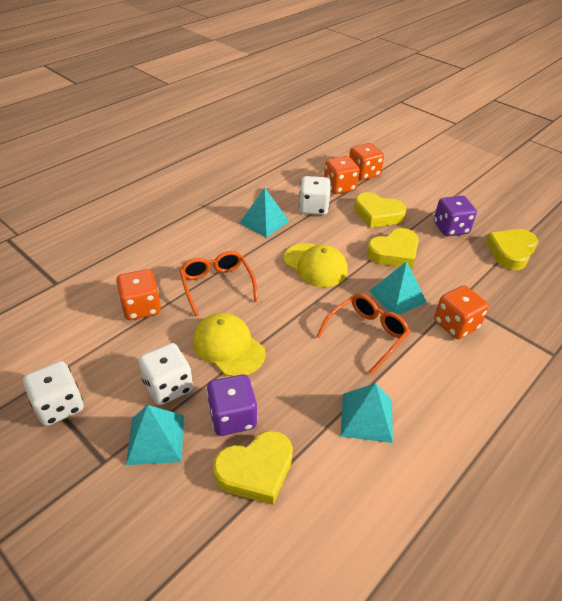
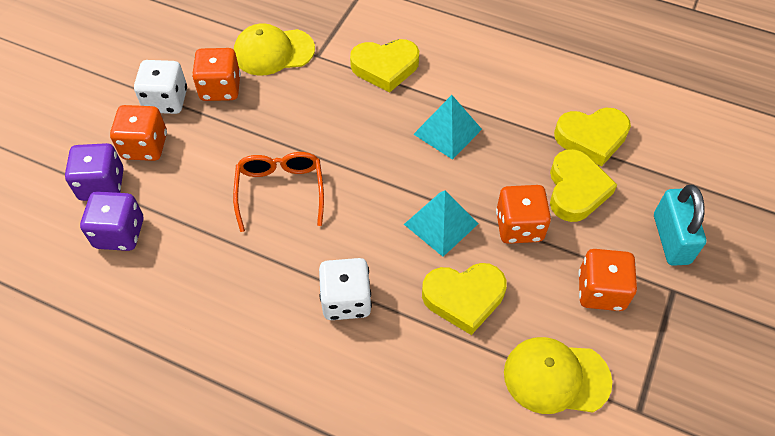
orange glasses: [179,251,258,316] [316,293,410,374] = 2 -> [233,152,324,232] = 1
turquoise padlock: none = 0 -> [654,185,706,266] = 1
turquoise pyramid: [126,405,184,465] [240,188,289,238] [341,383,393,443] [369,261,427,315] = 4 -> [404,190,479,257] [413,95,482,160] = 2
white dice: [23,361,84,426] [138,343,193,405] [299,176,331,215] = 3 -> [134,60,187,114] [319,258,372,320] = 2

